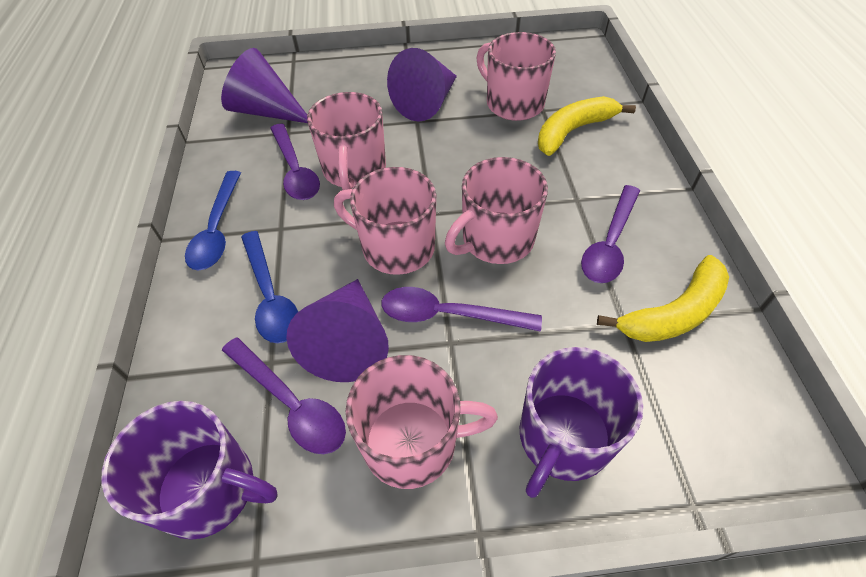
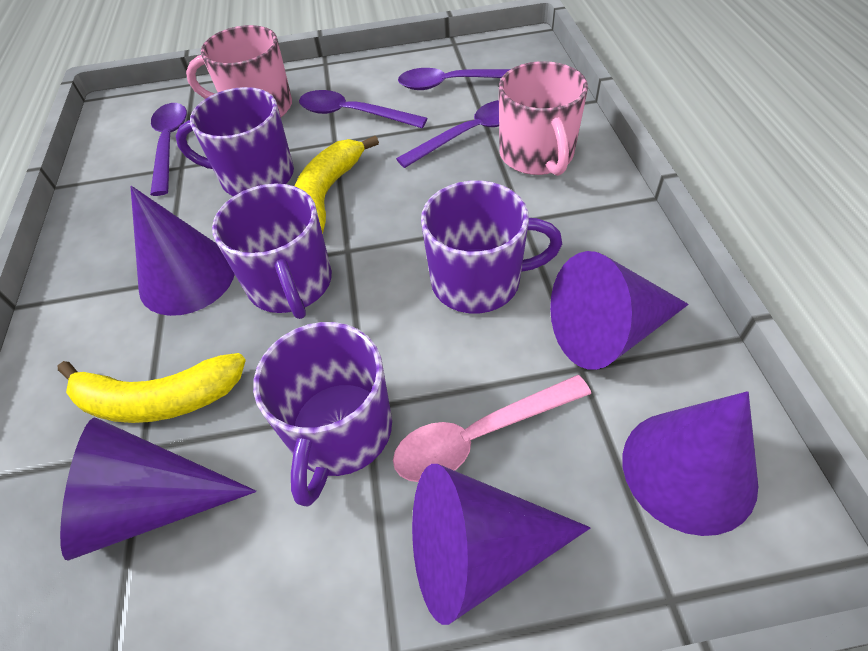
blue spoon: [185,171,241,270] [241,231,298,343] = 2 -> none = 0
pink mug: [307,92,386,190] [334,167,436,275] [346,355,498,489] [445,157,548,264] [476,32,556,121] = 5 -> [186,25,292,117] [499,61,588,176] = 2
pink spoon: none = 0 -> [393,375,591,482] = 1
purple cone: [221,48,308,123] [286,279,389,382] [387,48,457,121] = 3 -> [60,418,256,561] [130,186,235,316] [412,464,590,625] [550,251,689,370] [622,391,758,536] = 5
purple mug: [102,401,278,540] [520,347,643,498] = 2 -> [175,87,294,196] [212,184,332,319] [253,322,392,507] [421,180,562,313] = 4

